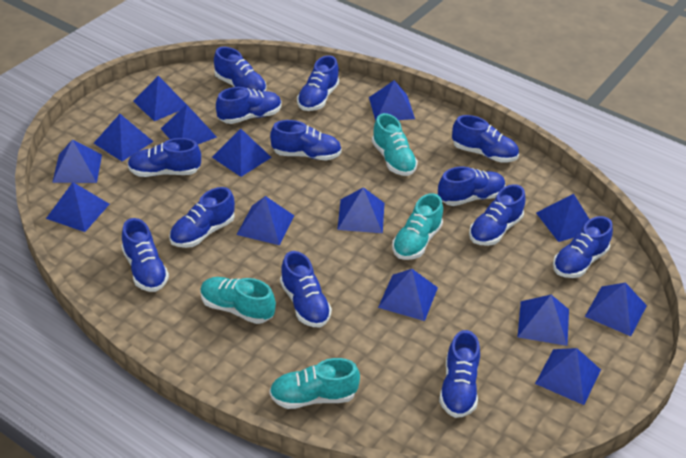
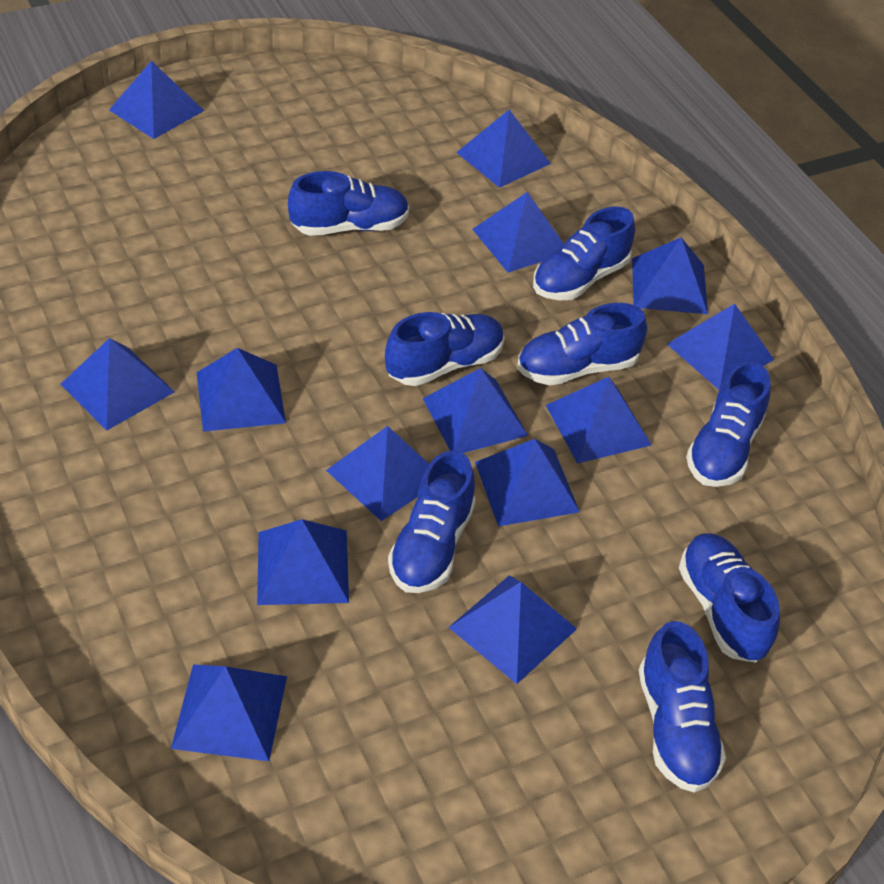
blue shoe: [122,218,169,292] [128,138,201,177] [169,187,235,248] [214,47,267,91] [216,87,281,124] [270,120,342,161] [280,251,332,327] [297,55,339,111] [438,167,506,206] [439,330,480,418] [452,115,519,163] [469,184,525,246] [553,216,613,278] = 13 -> [288,171,409,236] [385,312,505,386] [388,450,476,593] [517,303,647,386] [533,206,635,300] [639,621,726,793] [679,533,780,663] [686,361,770,487] = 8
turquoise shoe: [200,277,276,324] [269,358,360,409] [372,113,418,176] [392,193,443,260] = 4 -> none = 0

